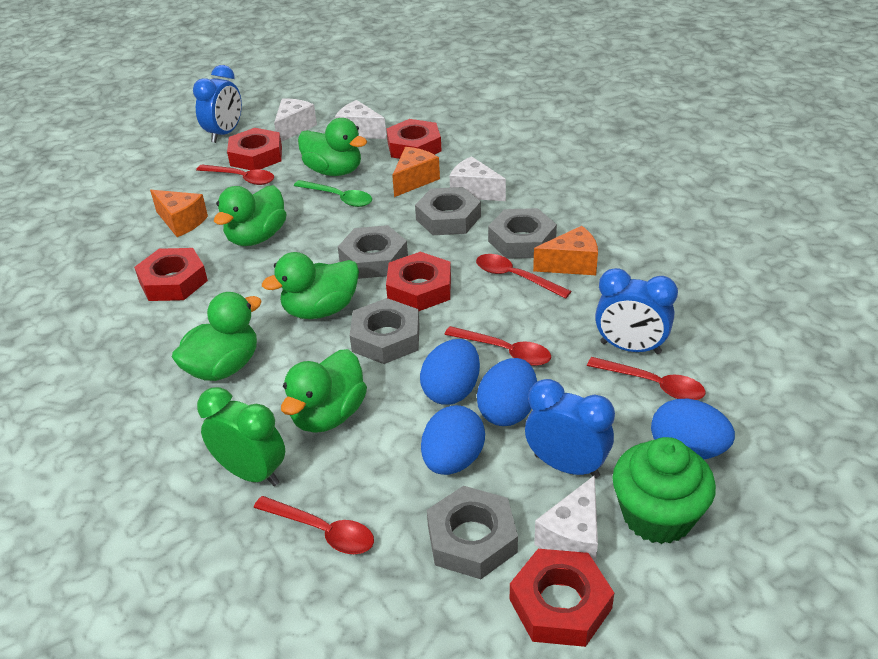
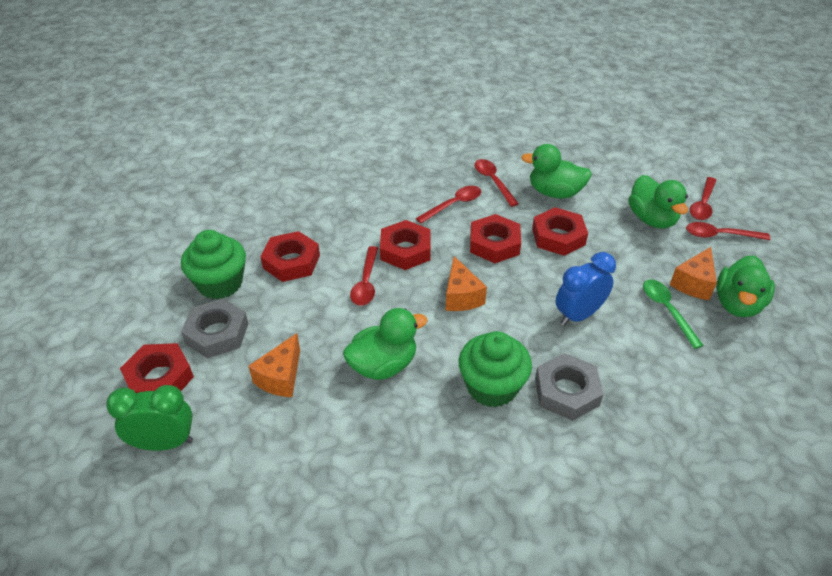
blue clock: [193,65,242,143] [525,379,615,478] [595,268,678,354] = 3 -> [556,252,616,326] = 1
blue egg: [420,339,480,405] [421,405,485,475] [477,358,537,426] [651,399,735,459] = 4 -> none = 0
green cupcake: [612,437,716,544] = 1 -> [181,230,246,299] [459,331,532,408] = 2
green duck: [172,292,262,381] [214,185,286,246] [262,252,359,319] [281,349,367,433] [298,118,367,176] = 5 -> [343,308,428,380] [521,144,592,198] [628,175,688,229] [716,255,775,317] = 4
grey nut: [338,225,408,279] [350,298,420,364] [415,187,481,235] [427,486,518,579] [488,208,557,259] = 5 -> [181,299,248,358] [535,353,604,421] = 2
white cheese: [274,98,317,142] [335,100,387,139] [450,156,506,201] [534,475,598,564] = 4 -> none = 0

